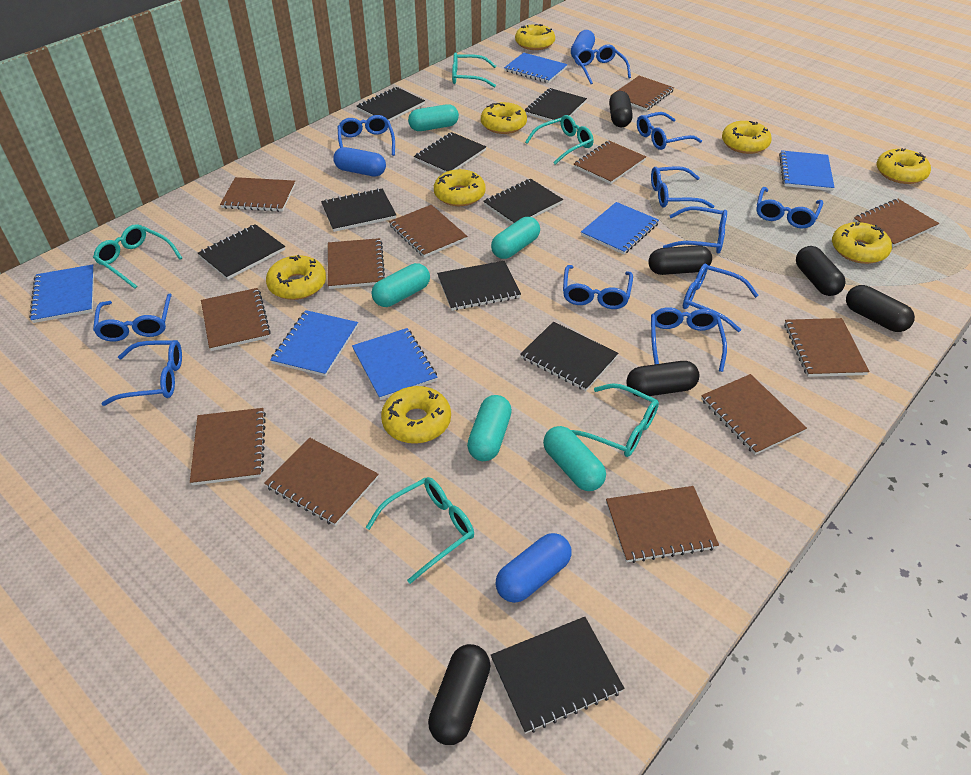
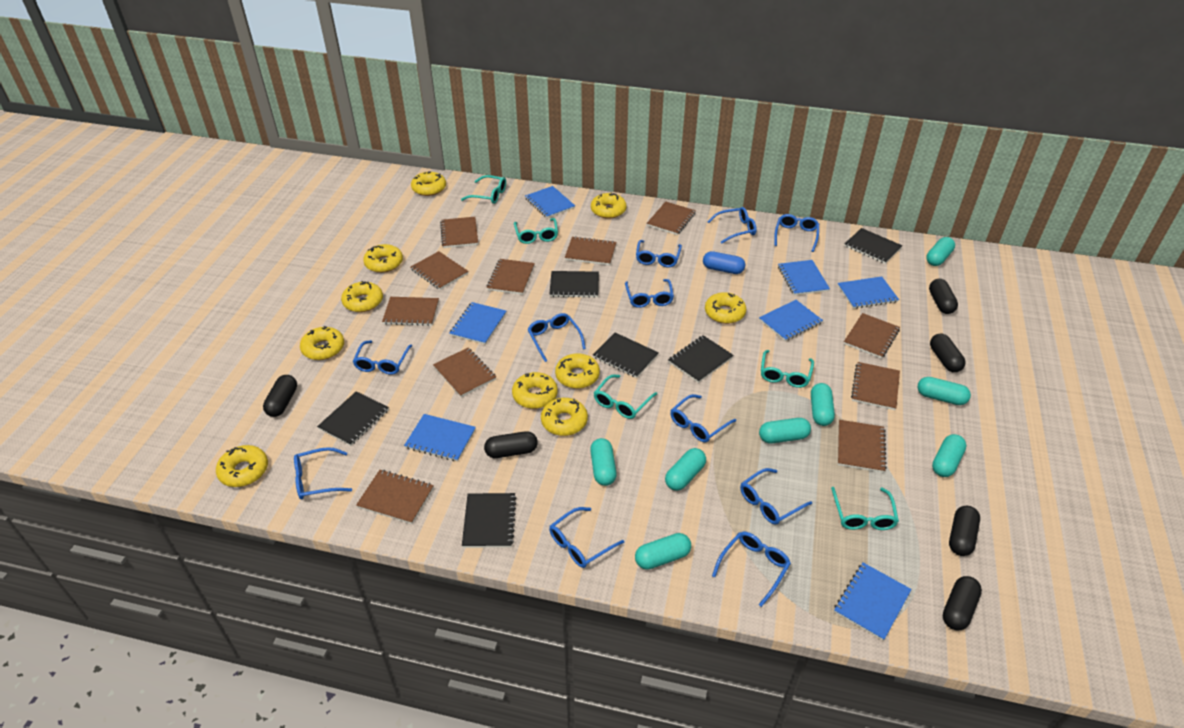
black notebook: [198,224,285,280] [321,188,396,232] [357,87,425,121] [414,132,486,173] [437,261,521,311] [483,179,563,224] [491,617,624,734] [520,321,618,391] [525,88,587,125] = 9 -> [317,391,389,446] [462,493,516,548] [549,271,599,298] [593,333,659,378] [668,335,734,383] [844,228,903,264] = 6
blue capsule: [333,147,386,176] [496,533,571,603] [571,30,595,59] = 3 -> [703,251,745,274] = 1
blue notebook: [29,264,94,323] [270,310,358,377] [352,328,437,400] [504,53,568,83] [581,202,659,255] [779,150,835,191] = 6 -> [404,414,476,462] [449,302,506,345] [525,186,575,218] [759,300,823,341] [778,260,830,296] [834,563,912,641] [837,276,899,309] = 7
brown notebook: [190,408,266,485] [201,288,271,351] [220,177,295,212] [264,438,379,526] [328,238,385,289] [389,205,467,258] [574,141,646,184] [606,486,719,563] [611,76,674,111] [701,374,807,455] [784,318,869,377] [853,199,939,247] = 12 -> [356,470,434,524] [382,297,439,326] [411,251,468,290] [433,348,496,397] [440,217,478,248] [487,259,535,295] [565,236,616,265] [647,201,696,235] [838,420,887,473] [844,313,900,359] [851,362,900,410] = 11
turquoise capsule: [371,263,430,307] [408,104,459,131] [467,395,512,461] [491,217,540,259] [543,426,606,491] = 5 -> [590,438,617,486] [635,533,691,570] [665,448,706,491] [759,418,811,443] [811,383,835,426] [917,377,971,405] [926,237,955,266] [932,434,967,477] = 8
yellow donut: [266,255,326,300] [381,386,451,444] [434,169,486,206] [481,102,527,134] [515,24,555,50] [722,121,772,154] [832,222,892,264] [877,148,931,184] = 8 -> [216,445,268,487] [300,326,344,360] [341,281,383,312] [363,244,403,273] [411,171,446,196] [512,372,558,409] [541,398,588,436] [555,353,600,389] [591,192,627,219] [705,292,746,324] = 10

